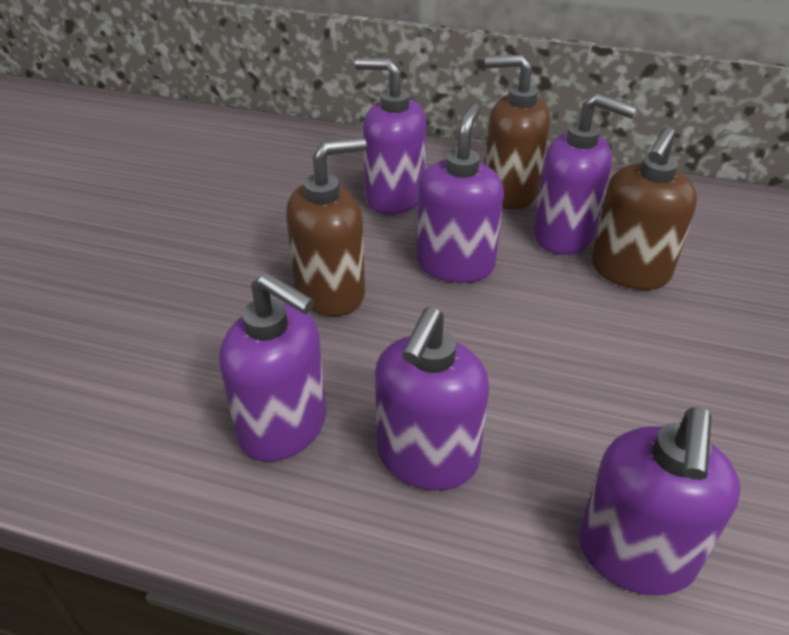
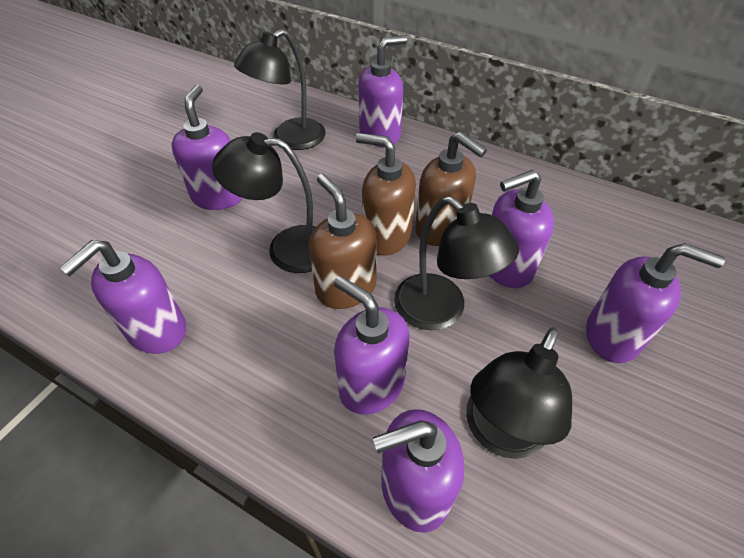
black lamp: none = 0 -> [212,132,316,273] [234,29,326,150] [394,196,519,330] [466,327,572,459] = 4
purple soap dispenser: [219,272,326,462] [355,58,427,215] [375,307,489,490] [416,104,504,283] [533,93,637,255] [579,407,741,595] = 6 -> [60,240,186,354] [171,85,243,210] [334,276,409,415] [358,36,407,147] [373,409,464,533] [490,170,554,288] [586,243,725,363] = 7

